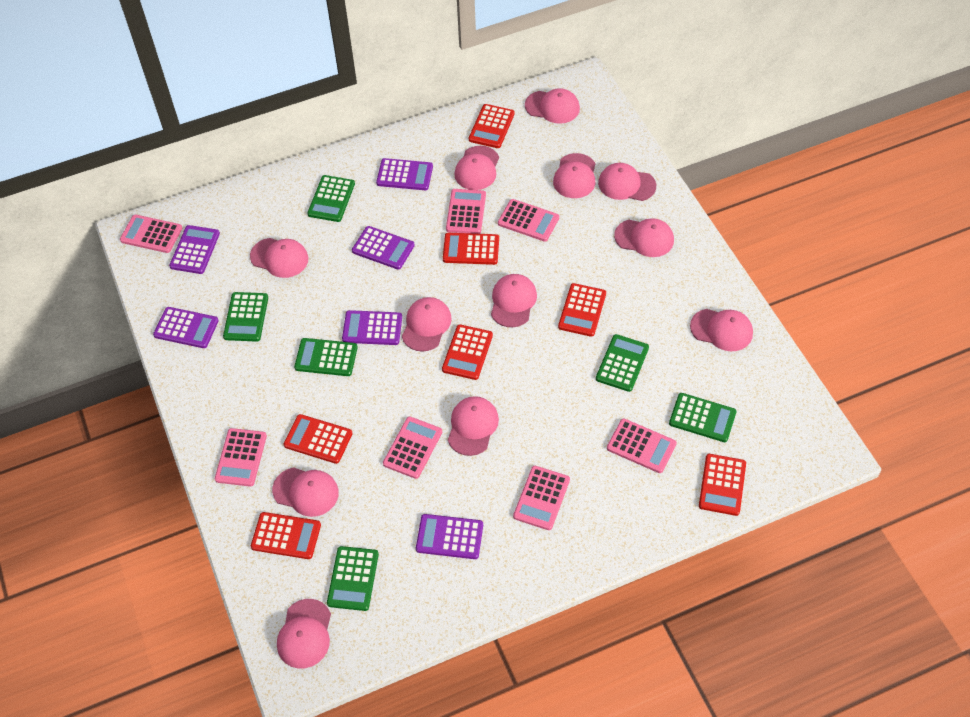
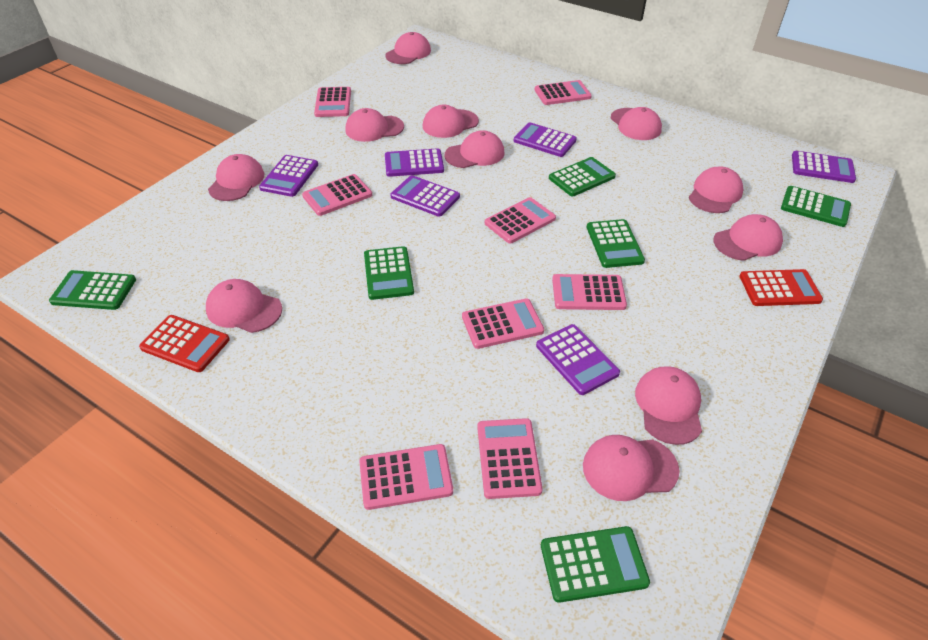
pink calculator: [120,215,182,253] [215,428,267,487] [383,417,442,479] [446,189,486,234] [498,199,559,241] [513,466,570,530] [607,418,677,473] = 7 -> [302,174,372,216] [314,87,351,117] [359,444,453,510] [462,298,544,349] [477,418,543,499] [485,197,556,244] [534,80,592,105] [552,274,627,310] = 8
pink cap: [250,238,308,278] [272,467,339,517] [277,599,331,669] [402,297,452,352] [448,396,499,456] [454,146,499,190] [491,274,537,327] [525,88,580,124] [553,153,595,198] [598,163,656,201] [614,218,674,257] [690,309,753,351] = 12 -> [206,279,282,333] [208,154,264,201] [345,108,404,142] [385,32,431,64] [423,105,479,138] [445,130,505,168] [583,435,680,501] [610,107,662,140] [635,366,702,445] [689,166,744,213] [714,214,783,261] = 11
red calculator: [251,512,321,559] [284,414,353,464] [442,324,493,380] [443,233,499,265] [469,104,515,148] [558,283,606,337] [699,454,746,516] = 7 -> [139,315,230,372] [740,269,823,306] = 2

